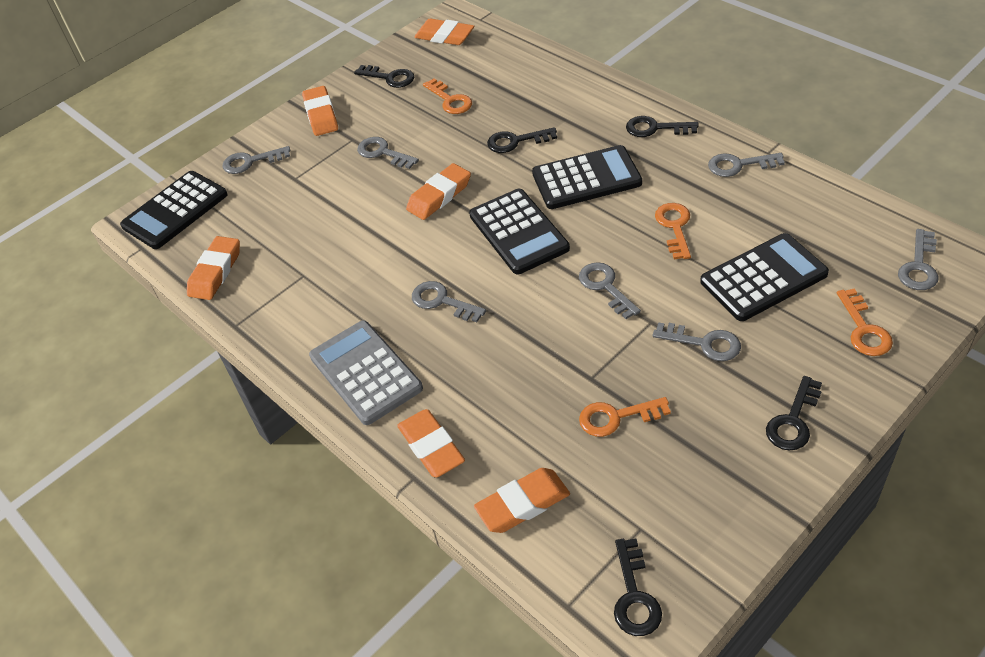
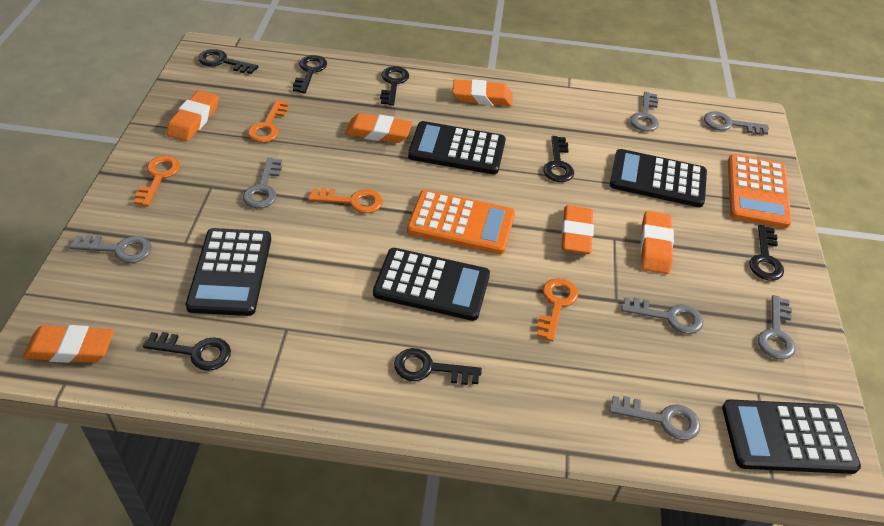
black calculator: [120,171,228,249] [469,189,570,275] [532,145,642,209] [700,233,829,321] = 4 -> [186,228,271,316] [373,248,490,321] [408,121,506,174] [610,149,707,207] [722,399,861,474] = 5
black key: [354,65,414,88] [487,127,557,153] [614,539,662,636] [626,116,699,137] [766,376,822,451] = 5 -> [143,332,231,371] [198,49,258,74] [293,55,327,93] [380,66,409,106] [394,348,482,385] [543,136,574,182] [749,225,784,281] = 7
grey calculator: [309,320,423,425] = 1 -> none = 0
orange calculator: none = 0 -> [407,190,515,254] [728,154,792,228] = 2

